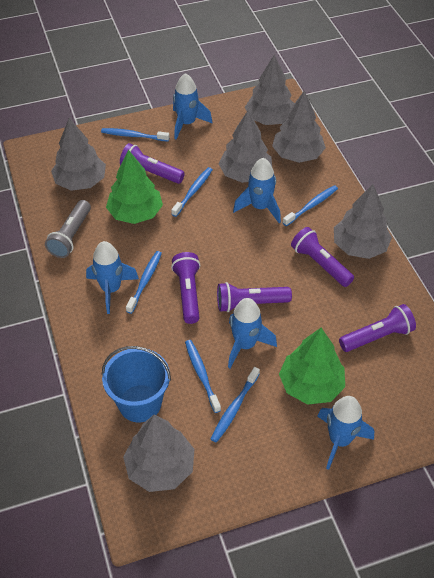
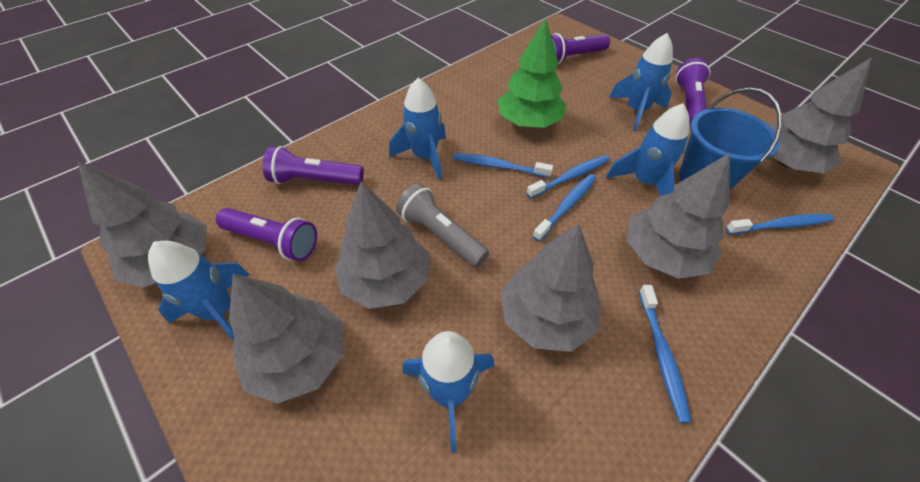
blue toothbrush: [101,128,170,142] [126,251,162,314] [171,167,213,217] [185,340,221,413] [211,367,260,443] [283,185,338,226] = 6 -> [453,153,553,178] [526,155,610,199] [533,174,596,241] [639,285,691,423] [726,214,834,234] = 5
green tree: [106,150,163,224] [279,328,345,405] = 2 -> [498,18,566,128] = 1
purple flashlight: [120,143,185,184] [171,252,200,324] [217,282,292,312] [291,227,354,287] [339,304,416,352] = 5 -> [216,208,317,261] [263,146,364,185] [551,33,610,64] [676,58,711,125] = 4

